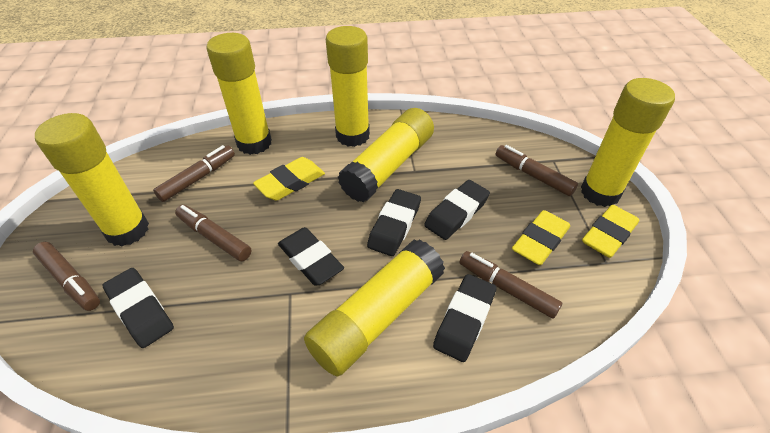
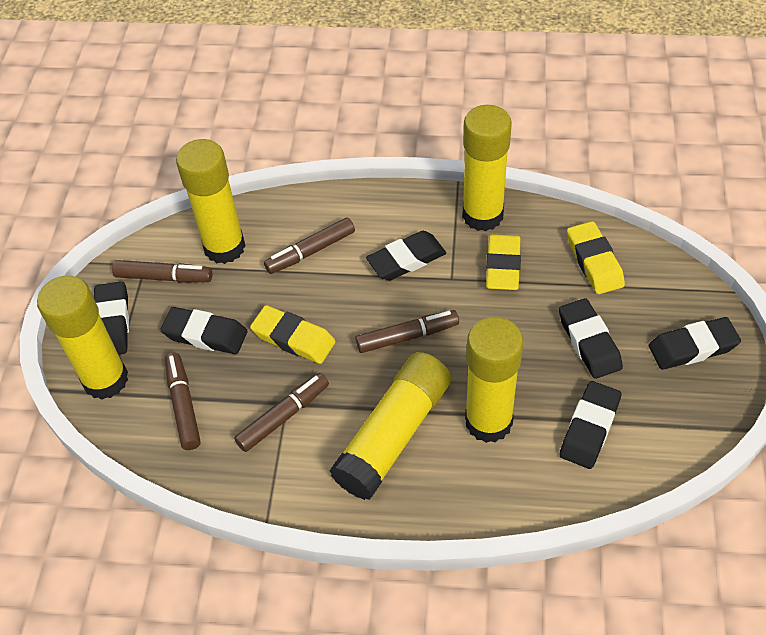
black eraser: [103,268,174,348] [278,227,344,286] [367,189,421,256] [424,180,490,240] [433,274,497,362] = 5 -> [94,282,129,355] [160,307,247,354] [366,231,446,280] [559,298,623,379] [560,381,622,469] [649,317,741,370] = 6
yellow glue stick: [35,113,149,246] [206,33,272,155] [304,239,445,376] [326,26,370,147] [338,108,434,202] [581,78,675,207] = 6 -> [37,276,128,400] [176,139,246,264] [330,352,451,500] [462,105,512,231] [465,317,523,443] = 5

